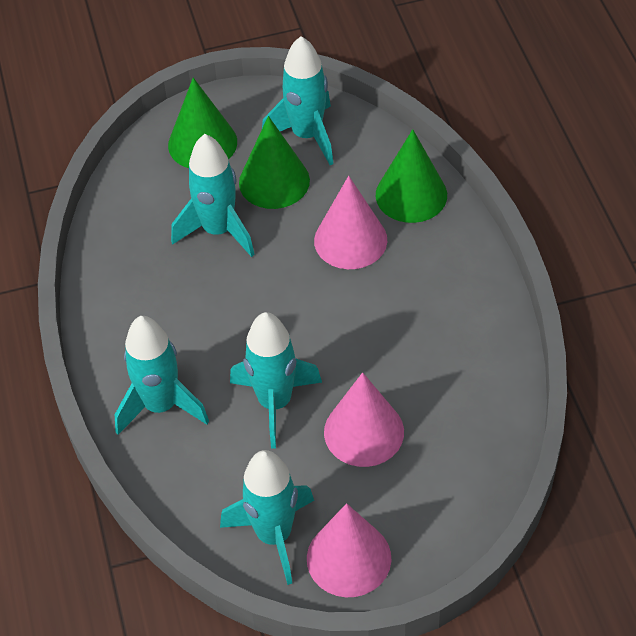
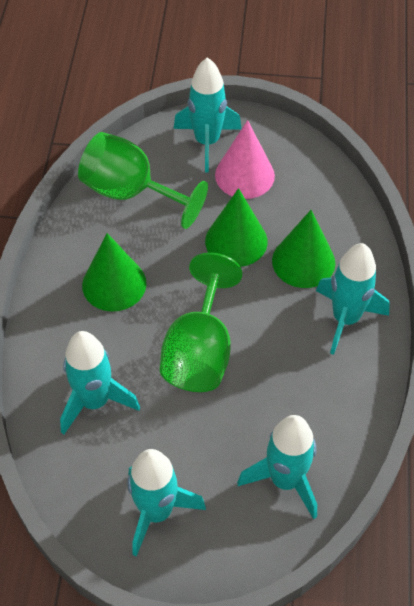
green goblet: none = 0 -> [78,132,208,229] [160,253,243,392] = 2
pink cone: [307,503,392,597] [314,176,387,269] [324,372,404,467] = 3 -> [215,120,275,199] = 1

